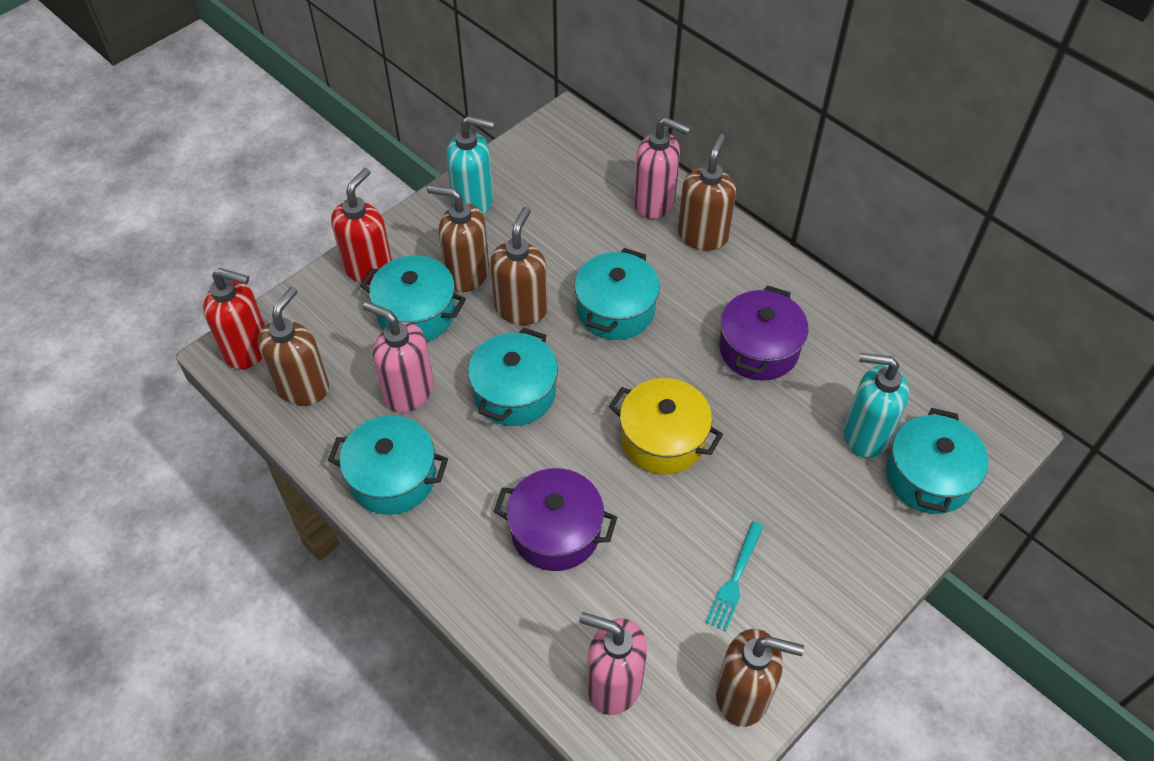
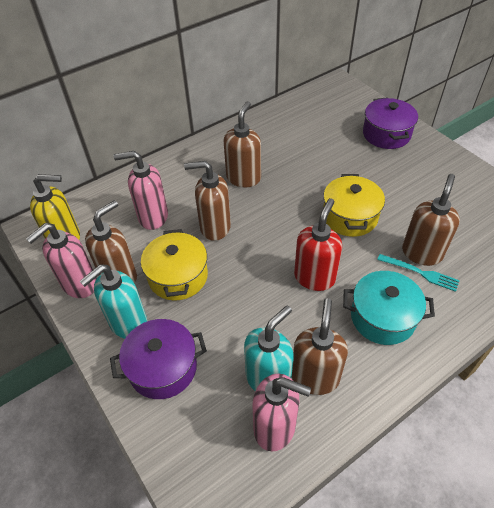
red soap dispenser: [203,268,265,370] [331,168,392,285] = 2 -> [294,198,342,291] = 1
turquoise pot: [328,416,448,515] [360,255,466,341] [468,327,558,426] [574,248,660,340] [886,408,988,514] = 5 -> [343,271,435,345] = 1
yellow pot: [609,378,723,475] = 1 -> [141,229,208,300] [323,174,385,237] = 2
yellow soap dispenser: none = 0 -> [30,174,80,240] = 1

